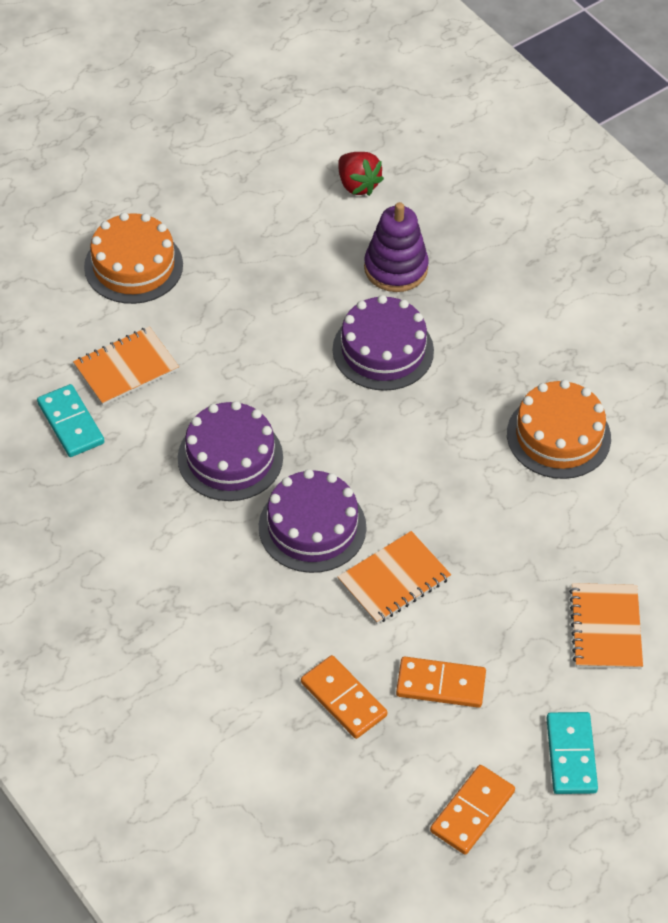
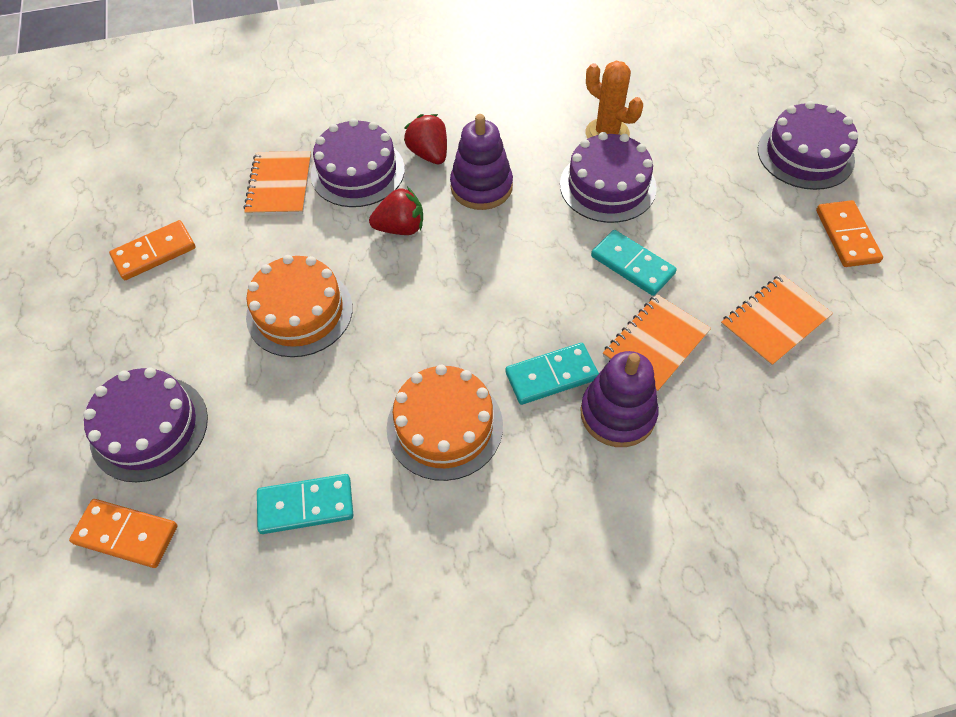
orange cactus: none = 0 -> [585,61,643,139] = 1
purple cake: [178,401,283,501] [259,469,366,573] [333,295,434,391] = 3 -> [83,368,208,482] [311,118,405,207] [560,132,657,223] [758,101,858,190] = 4
purple stacking toy: [364,202,428,292] = 1 -> [450,114,513,210] [580,351,659,447] = 2
red strawberry: [338,152,384,196] = 1 -> [369,187,423,235] [404,114,447,164] = 2
turquoise domino: [37,384,105,457] [546,712,598,794] = 2 -> [257,474,353,534] [505,343,599,405] [591,230,677,296] = 3

